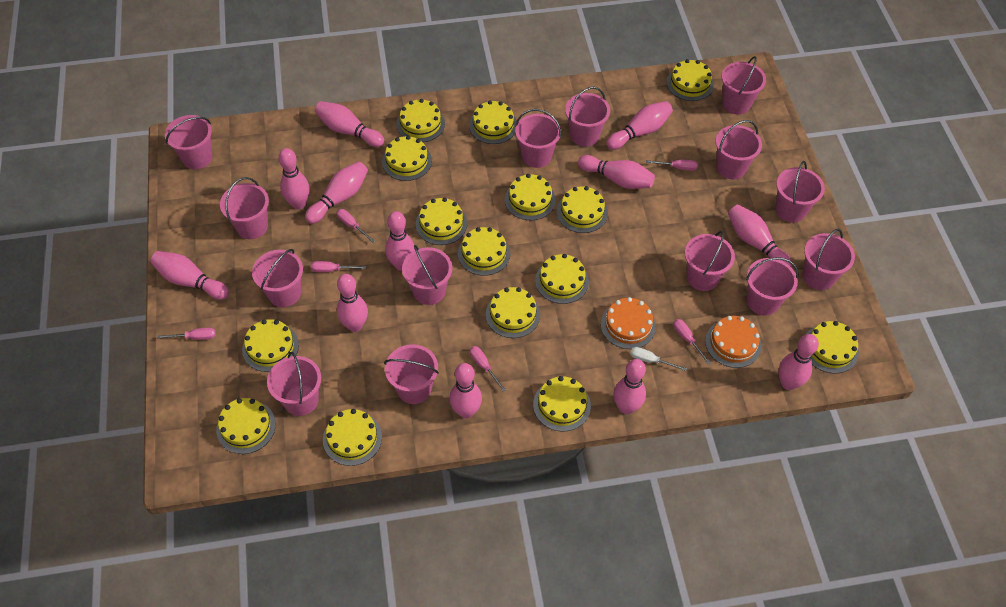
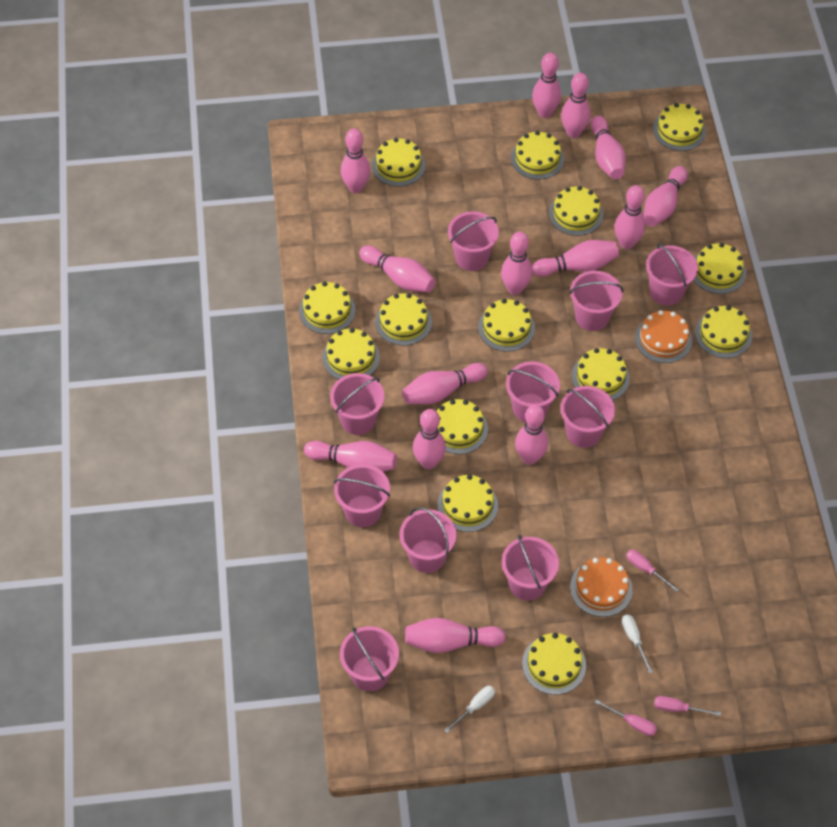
pink bowling pin: [150,251,229,300] [278,148,309,209] [305,161,368,224] [315,101,384,147] [337,274,368,332] [385,211,415,271] [450,363,482,418] [578,155,655,189] [606,101,673,150] [613,359,646,414] [728,204,792,266] [779,334,819,390] = 12 -> [304,441,397,472] [341,128,370,193] [359,245,436,292] [402,363,488,404] [405,618,506,653] [413,409,446,469] [501,232,532,295] [515,404,548,465] [532,53,561,118] [532,240,619,277] [561,73,591,138] [590,115,626,179] [615,185,645,249] [644,166,688,227] = 14
pink bucket: [165,115,213,169] [220,177,269,239] [252,249,303,307] [267,352,321,416] [384,344,439,404] [402,245,452,305] [515,109,561,168] [565,87,610,146] [685,231,735,291] [715,120,762,179] [722,56,766,114] [746,257,799,316] [775,161,825,223] [803,229,855,290] = 14 -> [330,373,384,435] [334,464,390,527] [340,626,399,691] [400,507,456,573] [448,211,499,271] [502,535,559,601] [506,362,560,423] [561,386,615,448] [569,271,623,331] [646,243,698,305] = 10
pink screwdriver: [157,328,216,340] [311,261,366,272] [337,209,375,243] [470,346,506,391] [646,160,698,171] [673,319,711,365] = 6 -> [595,699,657,736] [626,550,680,592] [654,696,721,716] = 3
white screwdriver: [630,347,687,371] = 1 -> [444,686,495,733] [622,614,653,674] = 2
yellow cake: [216,398,276,454] [242,319,299,372] [323,409,382,466] [382,136,432,181] [396,99,445,142] [416,198,467,245] [458,227,510,276] [469,101,517,144] [486,287,540,338] [505,174,556,220] [533,376,591,432] [535,254,589,304] [557,186,608,233] [667,59,714,101] [805,321,859,373] = 15 -> [299,282,356,334] [322,328,380,379] [372,138,425,187] [375,293,432,346] [436,399,488,454] [438,474,498,532] [478,299,535,352] [511,131,564,179] [522,633,586,695] [549,186,603,236] [572,348,630,400] [653,103,706,151] [694,243,746,294] [695,306,752,358] = 14

